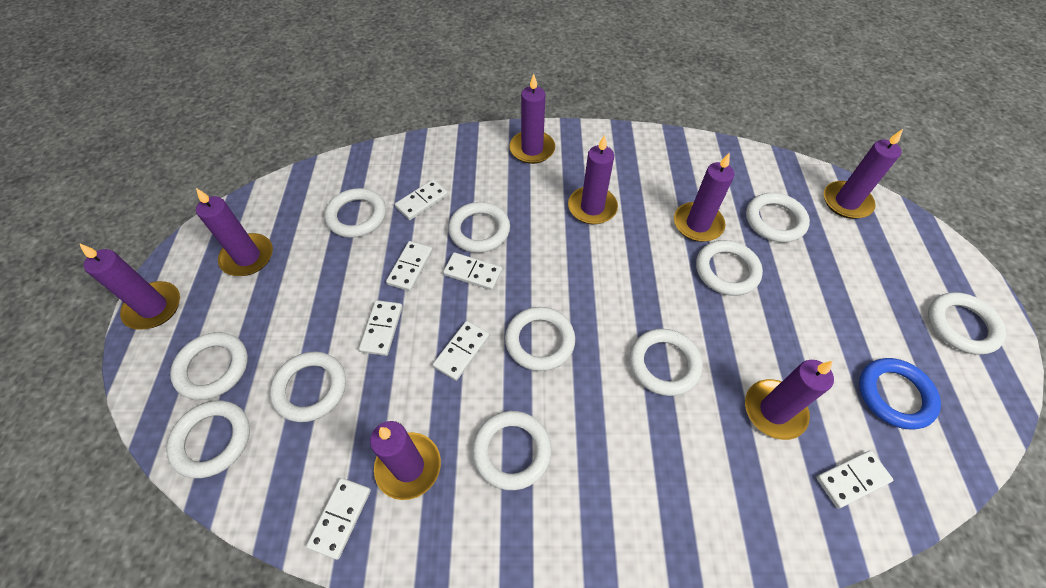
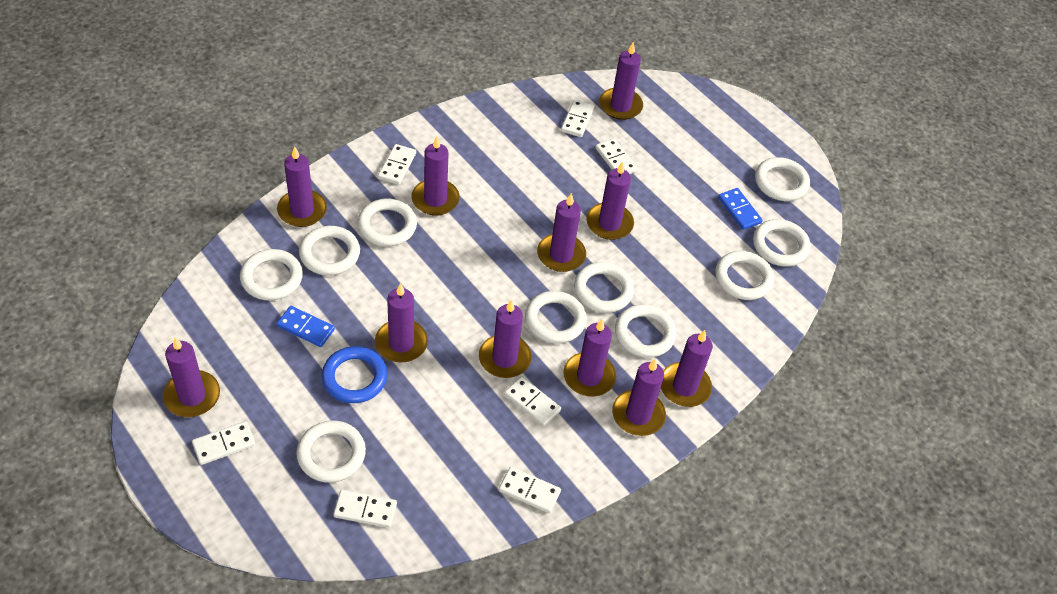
blue domino: none = 0 -> [277,306,335,347] [718,188,763,230] = 2
purple candle: [79,243,180,330] [196,188,273,276] [370,421,441,500] [509,74,555,164] [568,134,618,224] [674,152,734,242] [745,360,834,440] [824,129,903,219] = 8 -> [163,337,220,417] [277,146,327,227] [375,283,428,363] [412,136,460,216] [479,299,532,378] [537,193,586,272] [563,319,616,397] [586,161,634,240] [599,42,643,120] [612,359,666,436] [661,330,713,407] = 11
white ring: [166,400,250,478] [170,332,248,400] [270,352,346,422] [324,188,386,238] [448,202,510,253] [472,411,551,490] [505,307,575,371] [630,329,703,396] [696,240,763,296] [746,193,810,243] [928,292,1006,355] = 11 -> [240,249,303,301] [296,420,366,483] [299,226,360,275] [357,199,417,246] [525,291,587,343] [574,262,634,313] [615,304,676,358] [715,251,774,300] [753,219,810,266] [755,157,810,201] = 10

